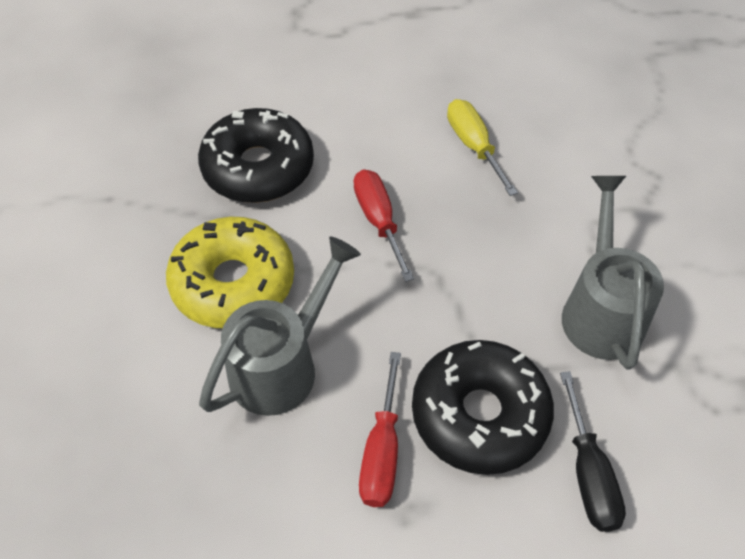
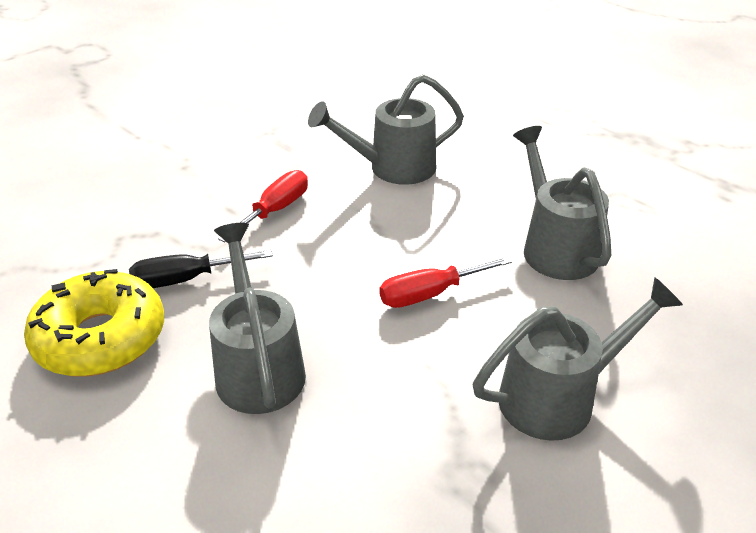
black donut: [198,108,314,203] [412,340,554,475] = 2 -> none = 0
grey watering can: [199,236,361,416] [562,176,664,370] = 2 -> [209,223,306,414] [308,74,464,185] [473,277,683,441] [513,126,611,280] = 4
yellow screwdriver: [447,99,518,196] = 1 -> none = 0

